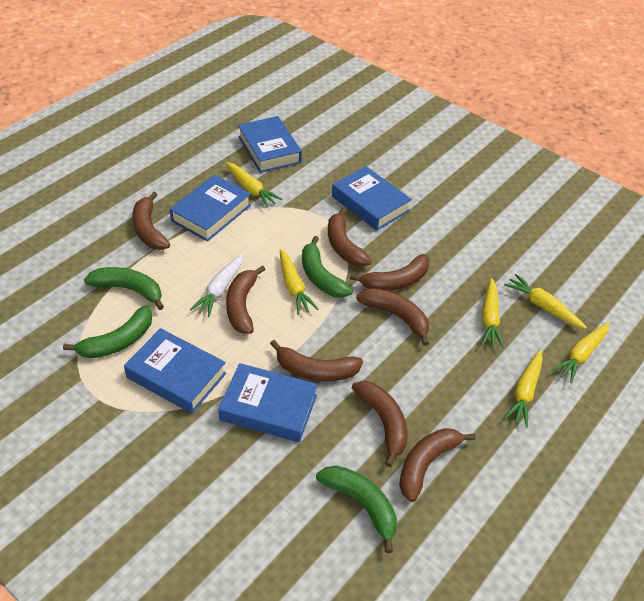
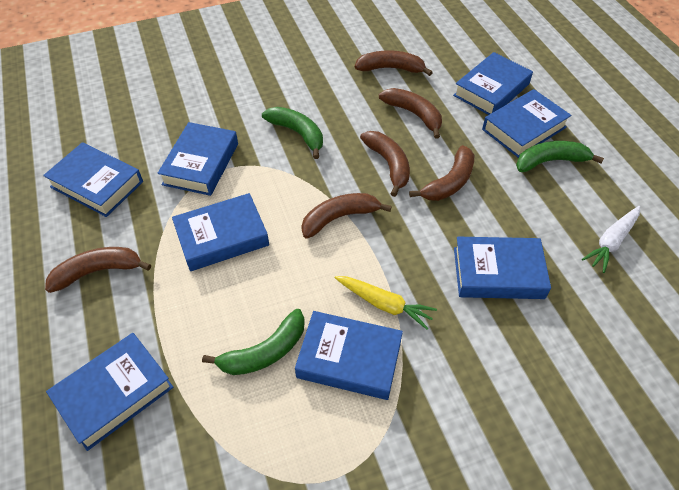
blue book: [124,328,226,414] [170,175,251,242] [218,363,318,442] [238,116,302,173] [332,166,412,231] = 5 -> [43,142,143,217] [46,333,173,451] [158,122,238,196] [172,193,269,271] [295,311,403,400] [453,52,533,115] [454,237,551,299] [482,89,571,158] = 8
brown banana: [133,192,170,250] [226,265,266,334] [270,340,363,381] [328,207,372,267] [350,254,430,291] [352,381,408,467] [356,288,429,346] [399,428,476,502] = 8 -> [45,247,151,293] [301,193,392,239] [355,50,433,76] [360,131,410,197] [379,88,442,139] [409,145,474,201] = 6
green banana: [63,306,152,358] [84,267,164,310] [302,236,353,298] [316,465,397,553] = 4 -> [202,309,305,375] [262,107,323,159] [516,141,604,172] = 3
yellow carrot: [226,162,282,208] [280,249,318,315] [481,278,504,348] [504,274,587,329] [504,350,543,428] [551,322,609,383] = 6 -> [334,276,437,330] = 1

